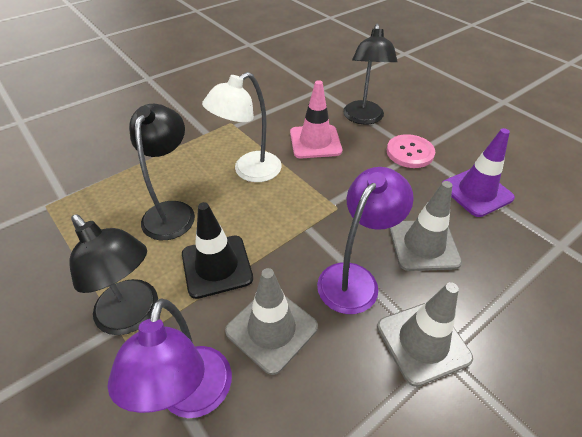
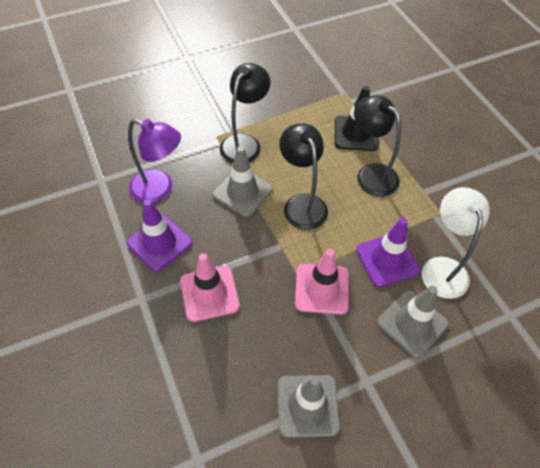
pink button: [387,134,435,168] = 1 -> none = 0
pink traffic cone: [290,80,342,158] = 1 -> [180,253,240,322] [295,249,349,315] = 2
purple lamp: [107,298,232,418] [317,167,414,314] = 2 -> [128,119,181,203] = 1
purple traffic cone: [442,128,515,217] = 1 -> [127,199,192,272] [356,218,420,287] = 2

